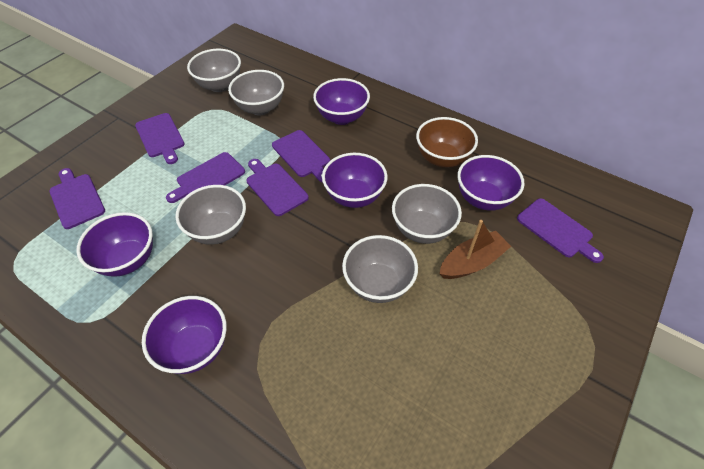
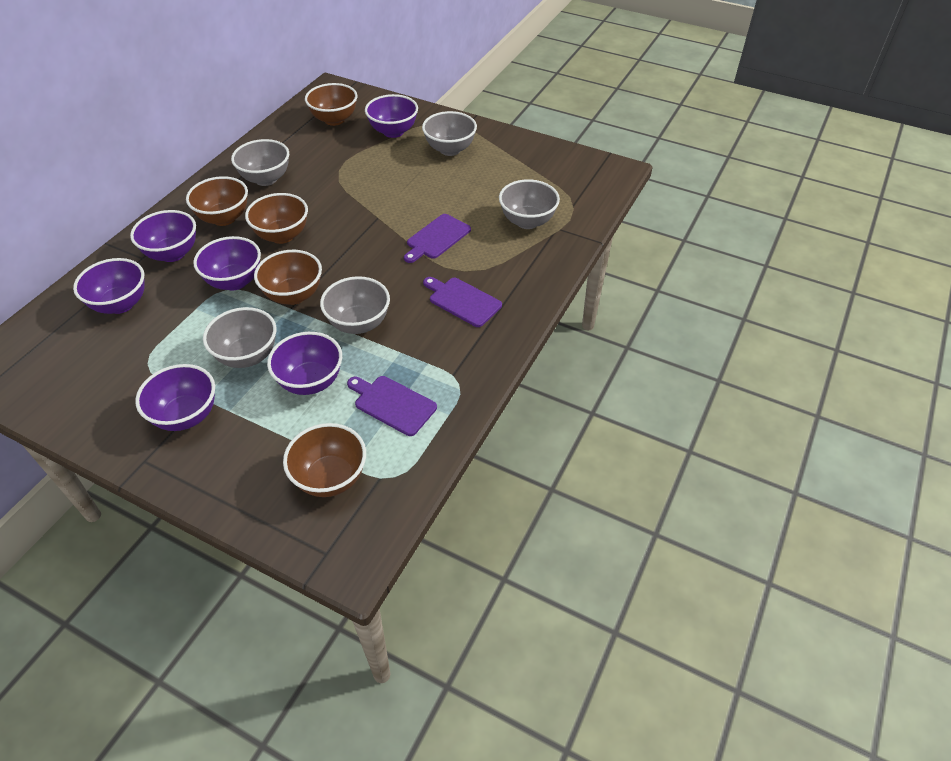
brown boat: [439,220,511,279] = 1 -> none = 0
brown bowl: [416,117,478,168] = 1 -> [186,176,248,226] [245,193,308,244] [254,250,322,305] [283,423,366,497] [305,83,357,126] = 5
purple bowl: [76,212,153,277] [142,296,227,374] [313,78,370,125] [322,153,388,208] [457,155,525,211] = 5 -> [73,258,145,314] [130,210,196,262] [135,364,215,431] [193,236,261,291] [267,332,342,395] [365,94,418,138] = 6
purple cutting board: [49,168,105,229] [135,113,184,164] [166,152,245,203] [246,159,309,216] [272,130,330,183] [517,198,604,263] = 6 -> [347,376,437,436] [404,214,471,263] [423,277,502,327] = 3

